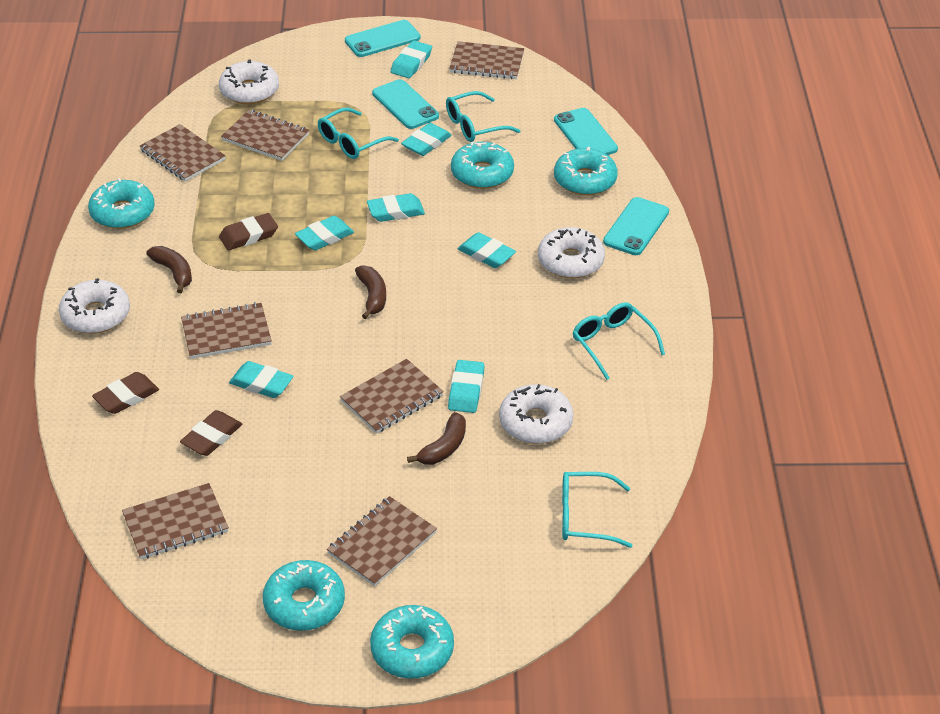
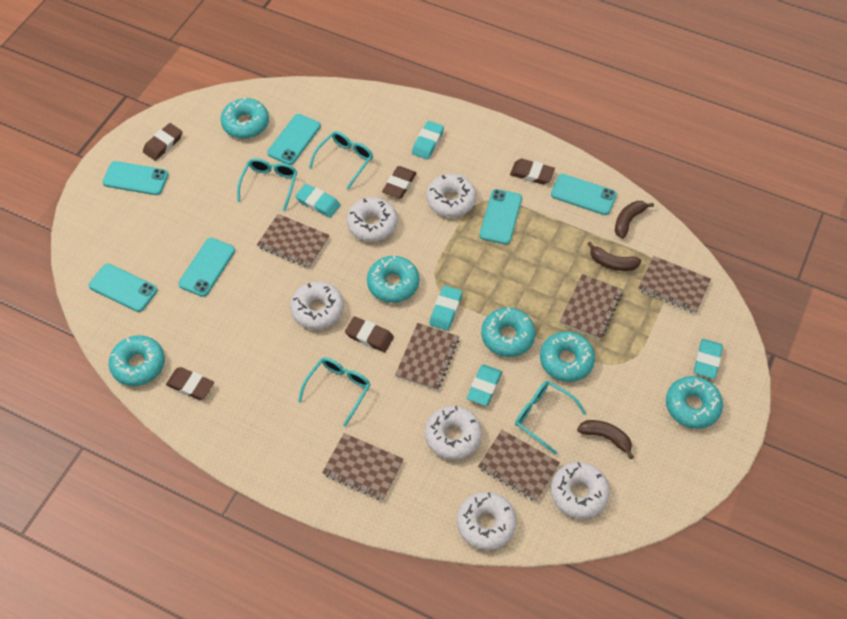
brown eraser: [92,372,159,414] [180,410,242,456] [219,213,278,250] = 3 -> [143,123,182,161] [166,367,214,400] [345,316,394,352] [382,166,417,199] [510,159,555,184] = 5
brown notebook: [122,483,229,559] [140,124,226,182] [181,302,272,359] [221,110,309,161] [327,496,437,586] [340,359,444,434] [449,41,524,79] = 7 -> [257,214,330,268] [322,433,404,501] [395,323,459,391] [478,430,560,501] [560,274,623,339] [638,256,711,313] = 6
turquoise donut: [88,178,155,229] [263,560,345,631] [370,605,454,679] [451,142,514,189] [554,147,618,195] = 5 -> [109,335,165,386] [221,97,269,139] [367,255,420,303] [481,307,536,357] [540,331,595,382] [666,376,723,429] = 6
turquoise eraser: [229,361,294,398] [295,216,354,251] [367,193,425,222] [391,41,432,78] [401,123,452,156] [448,360,485,413] [458,232,516,268] = 7 -> [295,184,340,218] [412,121,444,159] [429,286,462,331] [467,364,502,406] [694,339,723,379] = 5
turquoise phone: [345,20,421,57] [372,79,439,129] [554,108,618,155] [603,197,669,255] = 4 -> [89,263,158,312] [103,161,169,195] [178,238,235,297] [267,114,321,165] [480,189,522,245] [551,174,617,215] = 6
white donut: [59,278,130,334] [219,59,279,104] [499,384,573,444] [538,227,605,279] = 4 -> [290,281,344,330] [347,197,398,242] [425,406,482,460] [426,174,477,217] [457,492,517,550] [551,462,610,519] = 6

